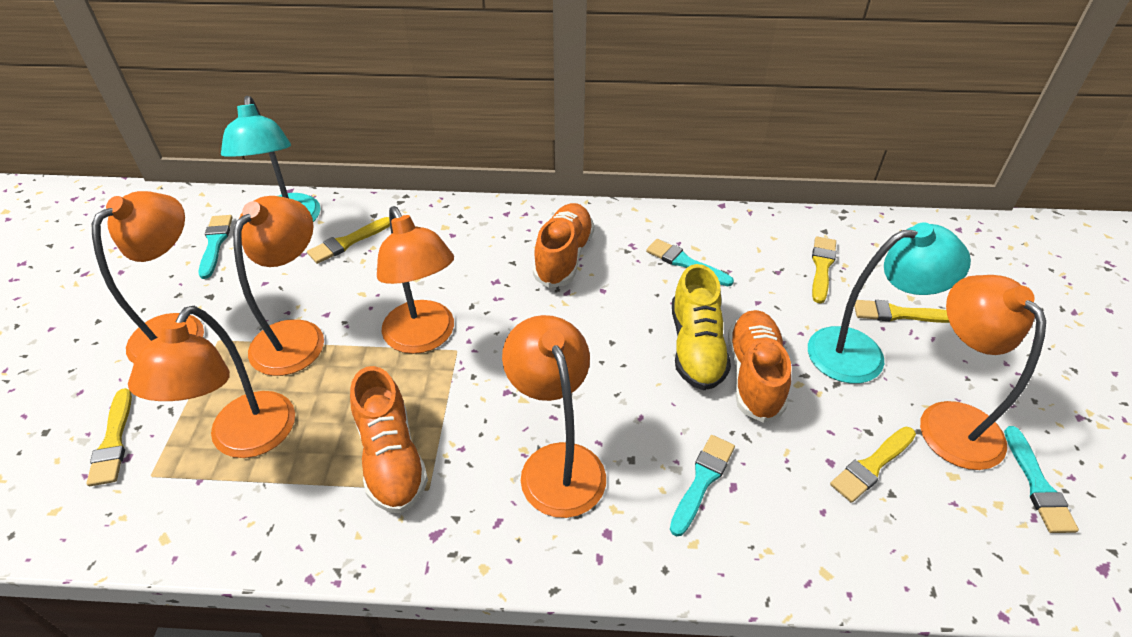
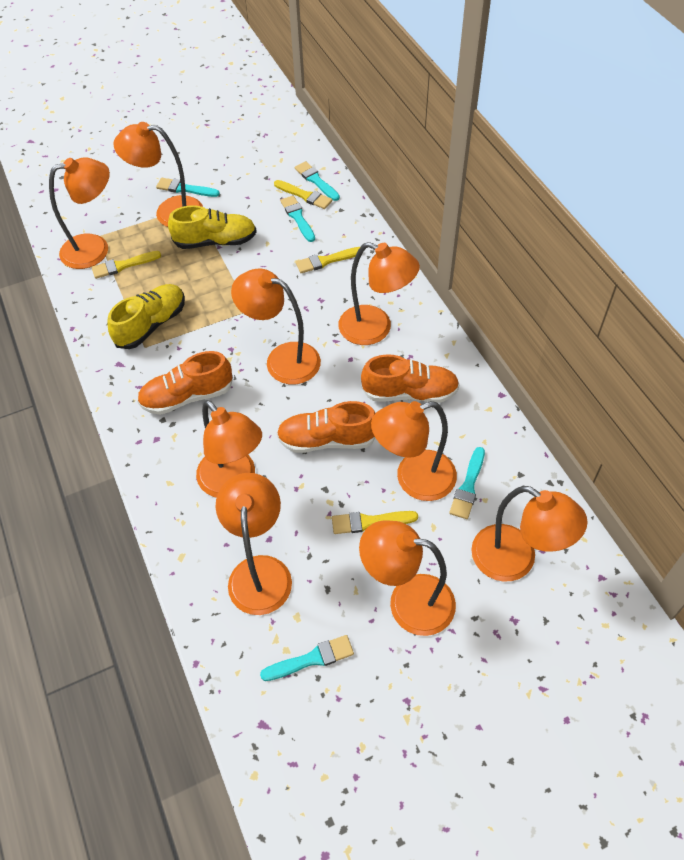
orange lamp: [92,191,204,364] [128,306,295,458] [233,196,324,376] [377,206,454,354] [502,315,606,518] [920,275,1046,470] = 6 -> [49,157,110,269] [113,122,203,227] [196,400,262,498] [216,473,292,615] [231,268,321,384] [338,242,420,345] [359,520,456,636] [371,401,457,501] [471,486,588,582] = 9
turquoise brush: [198,215,233,279] [646,239,734,286] [670,435,735,536] [1004,426,1079,533] = 4 -> [156,178,220,197] [260,635,354,681] [280,196,315,242] [295,161,340,201] [449,447,485,519] = 5
turquoise lamp: [221,96,321,222] [808,223,971,384] = 2 -> none = 0
yellow brush: [86,388,132,486] [307,217,390,264] [812,236,836,304] [830,427,916,503] [854,300,950,323] = 5 -> [91,251,161,279] [274,180,332,209] [296,247,363,273] [332,511,418,534] = 4
yellow shoe: [672,264,731,390] = 1 -> [107,284,185,349] [168,205,257,249] = 2

